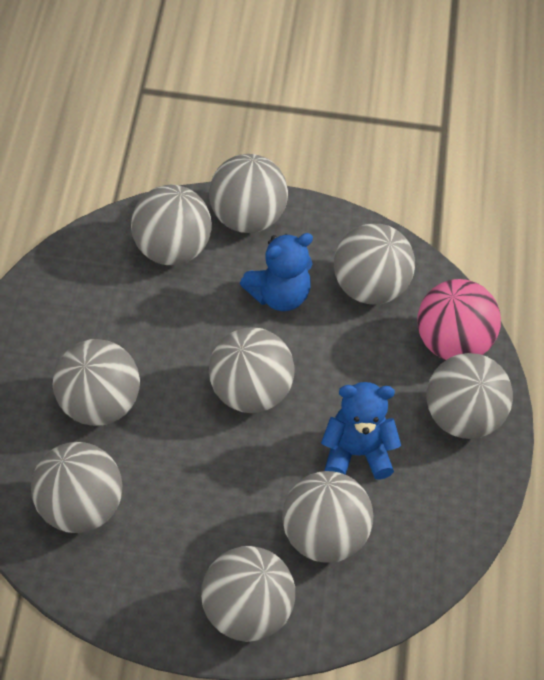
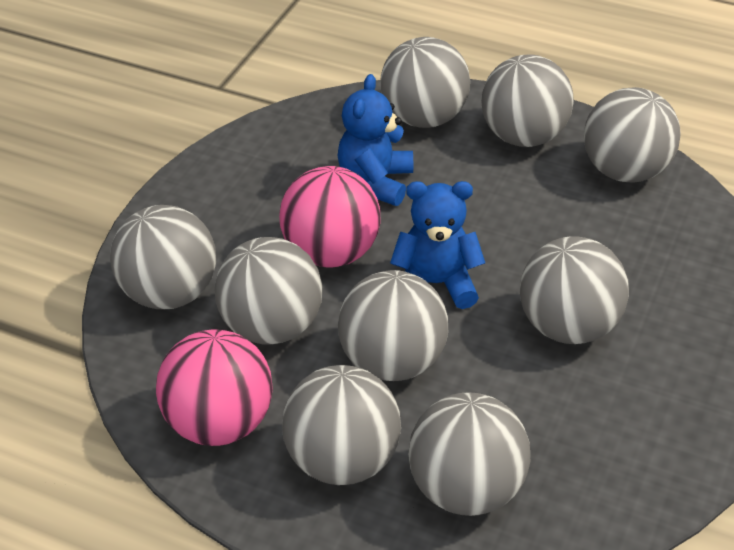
pink ball: [417,279,501,360] = 1 -> [156,329,273,446] [279,166,381,268] = 2

